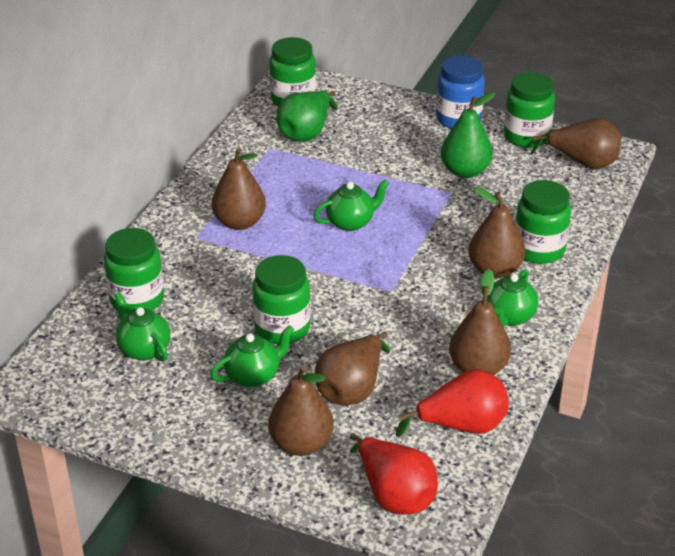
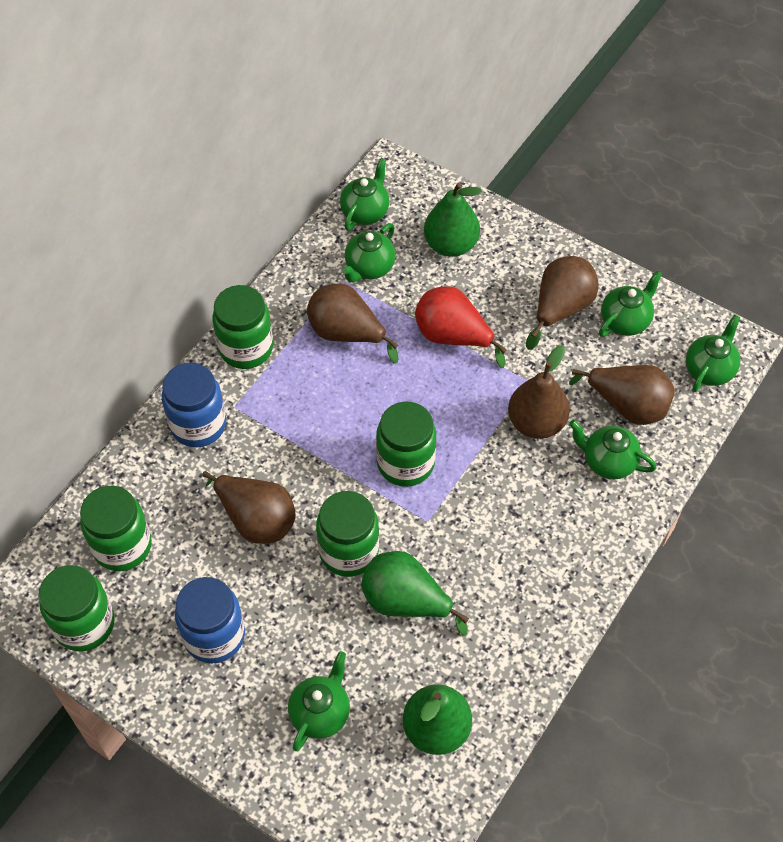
blue jar: [436,56,485,129] = 1 -> [162,363,226,447] [175,577,245,663] = 2
brown pear: [212,148,266,230] [268,365,334,456] [315,332,390,405] [449,269,511,375] [468,187,525,278] [530,118,621,169] = 6 -> [202,471,296,544] [307,283,399,364] [508,345,570,439] [526,256,598,350] [569,365,675,425] = 5
green pear: [277,91,338,142] [441,92,495,178] = 2 -> [361,551,469,636] [403,684,472,755] [424,183,482,257] = 3
green teapot: [114,292,170,362] [210,325,294,387] [314,179,389,231] [487,269,538,327] = 4 -> [288,651,350,751] [340,158,390,231] [342,223,395,282] [569,420,657,479] [599,271,662,337] [686,314,740,392] = 6
red pear: [350,433,438,515] [396,369,509,437] = 2 -> [415,286,507,368] = 1

